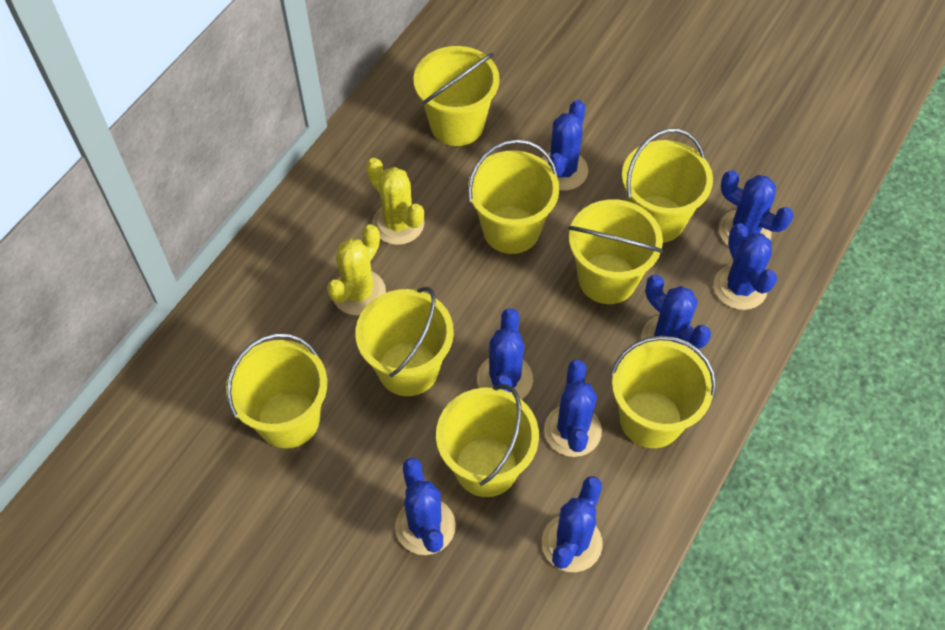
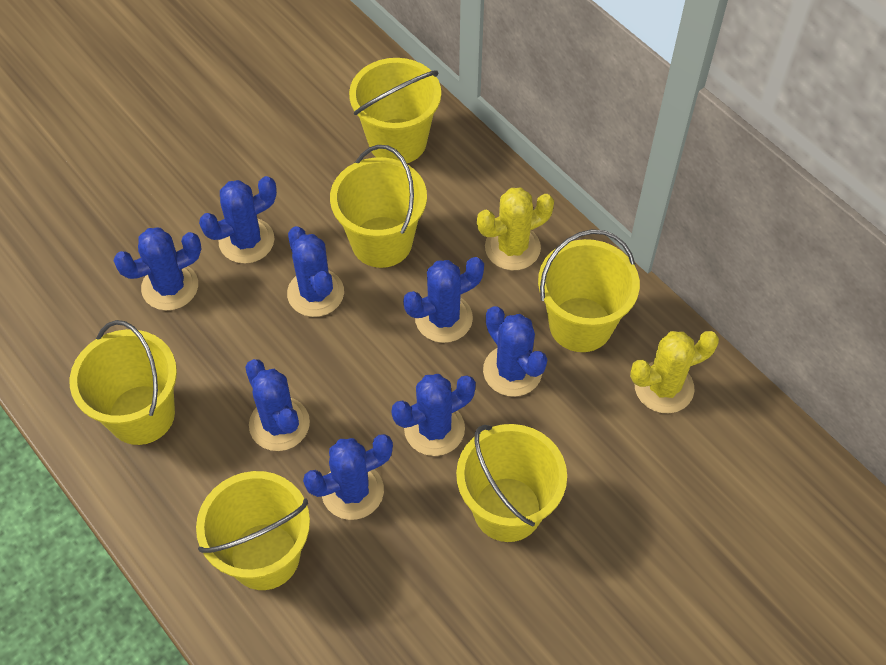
yellow bucket: [226,333,327,448] [355,287,454,396] [413,46,499,146] [436,384,539,497] [468,139,560,254] [568,199,663,304] [611,335,716,448] [622,129,713,243] = 8 -> [70,320,177,445] [196,471,310,590] [330,145,427,268] [349,58,441,163] [456,424,567,542] [538,229,640,352] = 6

